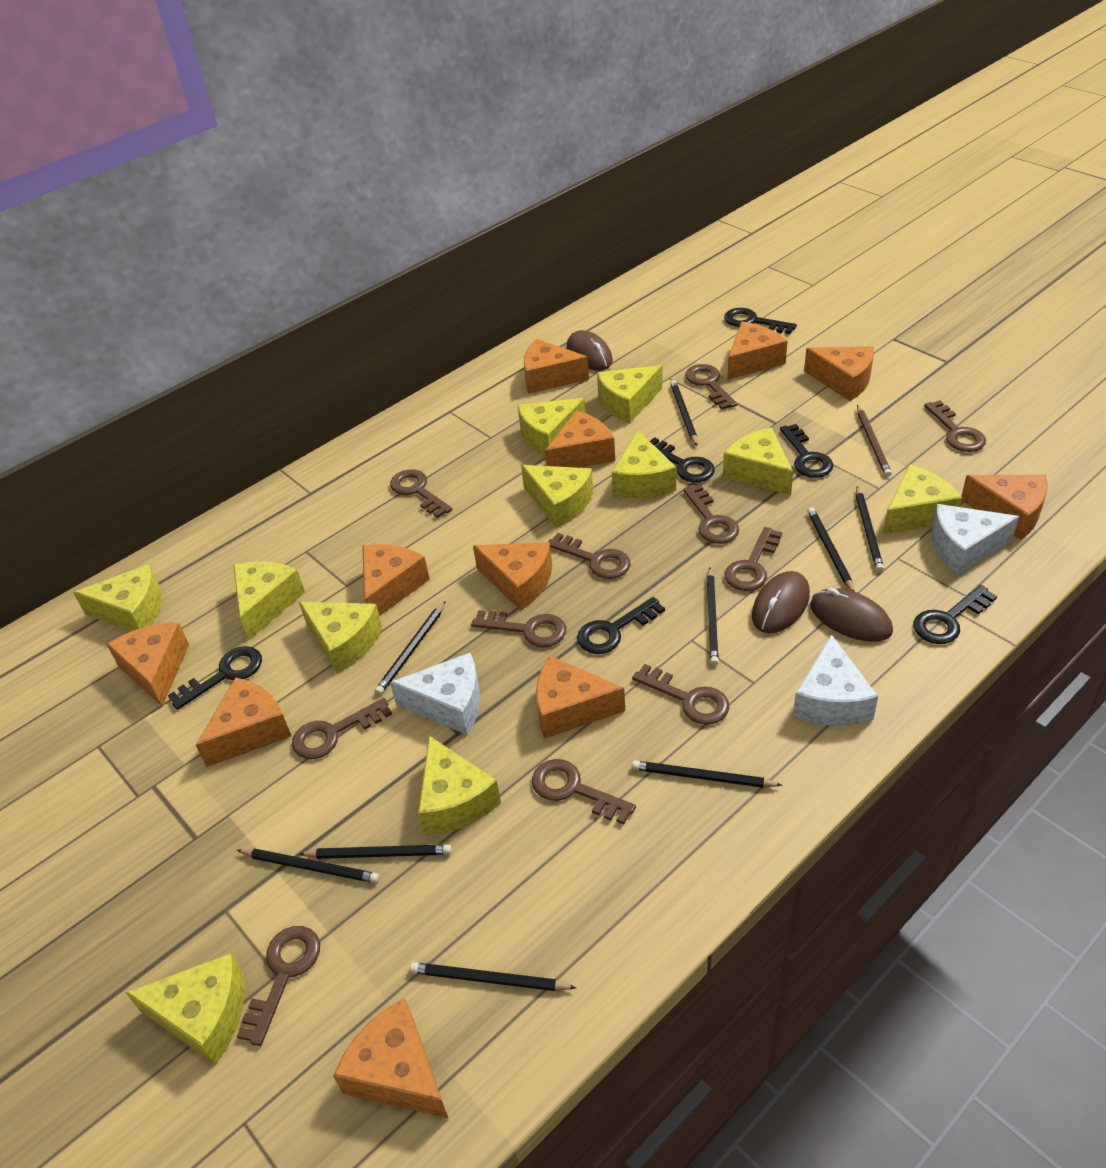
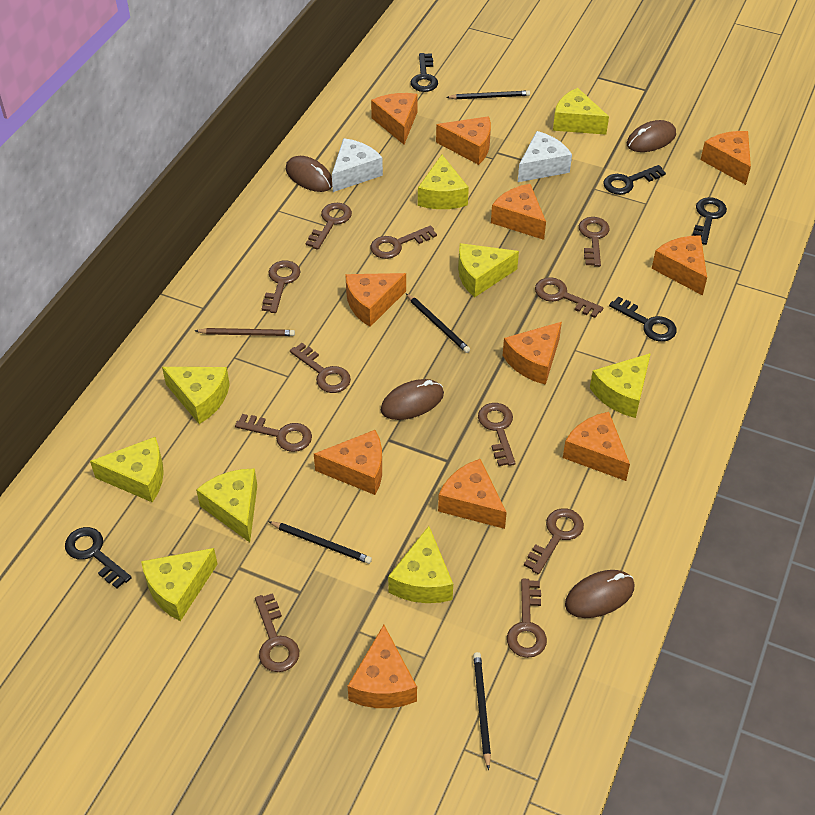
black key: [168,646,262,710] [577,597,665,654] [650,437,715,482] [724,308,797,334] [780,424,833,478] [913,585,997,644] = 6 -> [65,527,132,588] [411,53,438,92] [603,165,666,195] [609,297,677,342] [693,197,727,245] = 5
black pencil: [237,849,379,883] [299,845,452,859] [375,601,446,695] [410,962,576,991] [632,761,782,788] [670,380,698,446] [707,568,719,666] [807,507,855,592] [856,486,884,572] = 9 -> [268,521,372,564] [406,293,470,353] [446,90,530,99] [473,652,491,770] = 4
brown mouse: [567,330,613,370] [752,571,810,633] [810,588,893,642] = 3 -> [286,156,332,192] [381,379,444,420] [565,570,634,618] [627,120,676,152] = 4
white cheese: [390,653,480,735] [793,634,878,726] [931,504,1020,575] = 3 -> [332,138,383,192] [518,131,572,182] = 2
yellow cheese: [73,564,162,631] [126,953,245,1065] [233,561,305,640] [299,602,382,674] [418,736,501,835] [517,398,585,456] [521,465,593,528] [597,365,662,423] [612,430,676,498] [723,428,793,495] [883,465,962,534] = 11 -> [90,437,164,503] [141,548,217,621] [162,367,230,424] [196,468,257,542] [388,526,453,603] [418,155,469,209] [458,243,519,298] [553,88,609,135] [590,353,651,418] = 9

